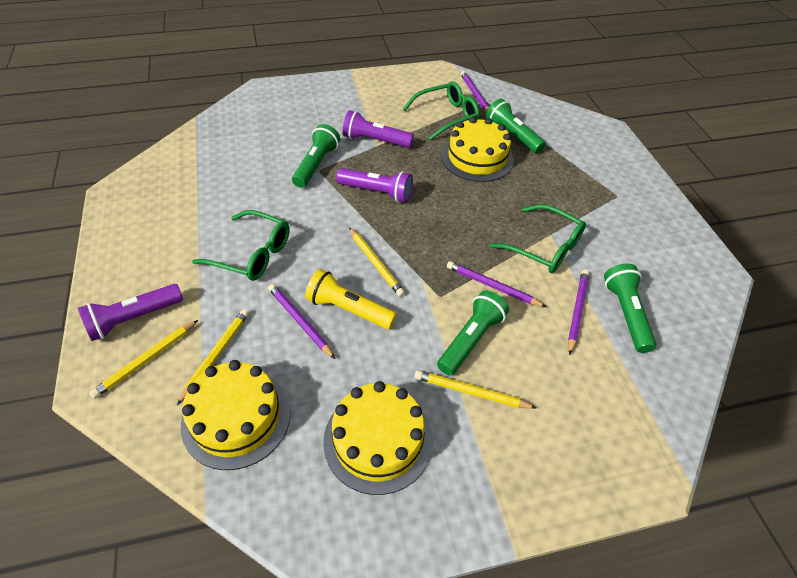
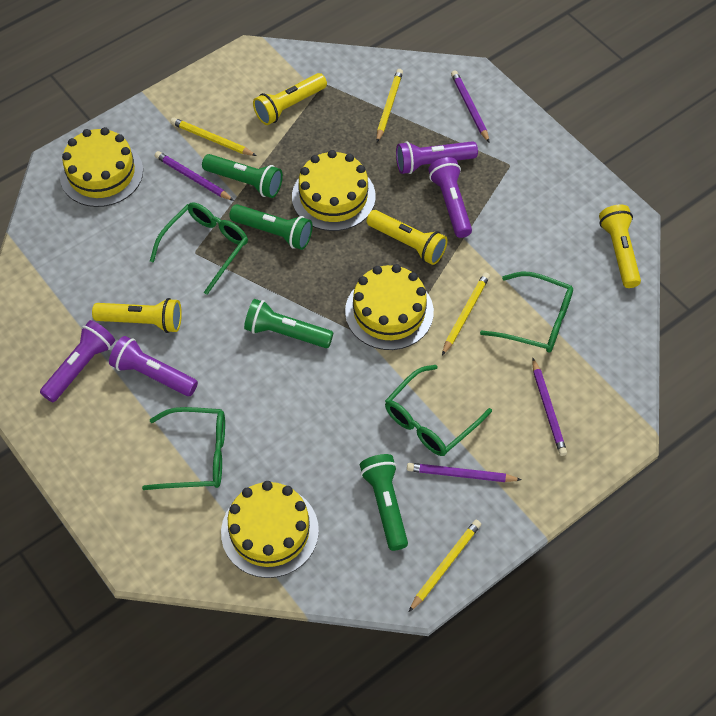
green glasses: [192,210,290,281] [403,81,479,140] [490,204,586,273] = 3 -> [142,407,225,490] [150,202,248,295] [385,365,492,456] [480,272,573,353] = 4
purple flashlight: [78,284,183,341] [336,168,413,202] [343,110,414,148] = 3 -> [40,320,115,402] [109,336,198,396] [396,141,478,174] [428,157,472,238] = 4
yellow cake: [181,360,291,470] [323,381,433,495] [441,117,514,182] = 3 -> [60,127,143,207] [221,481,319,578] [292,150,376,231] [345,264,434,350] = 4
yellow flashlight: [305,269,397,329] = 1 -> [92,298,182,333] [253,73,327,125] [367,210,448,265] [599,204,641,288] = 4

